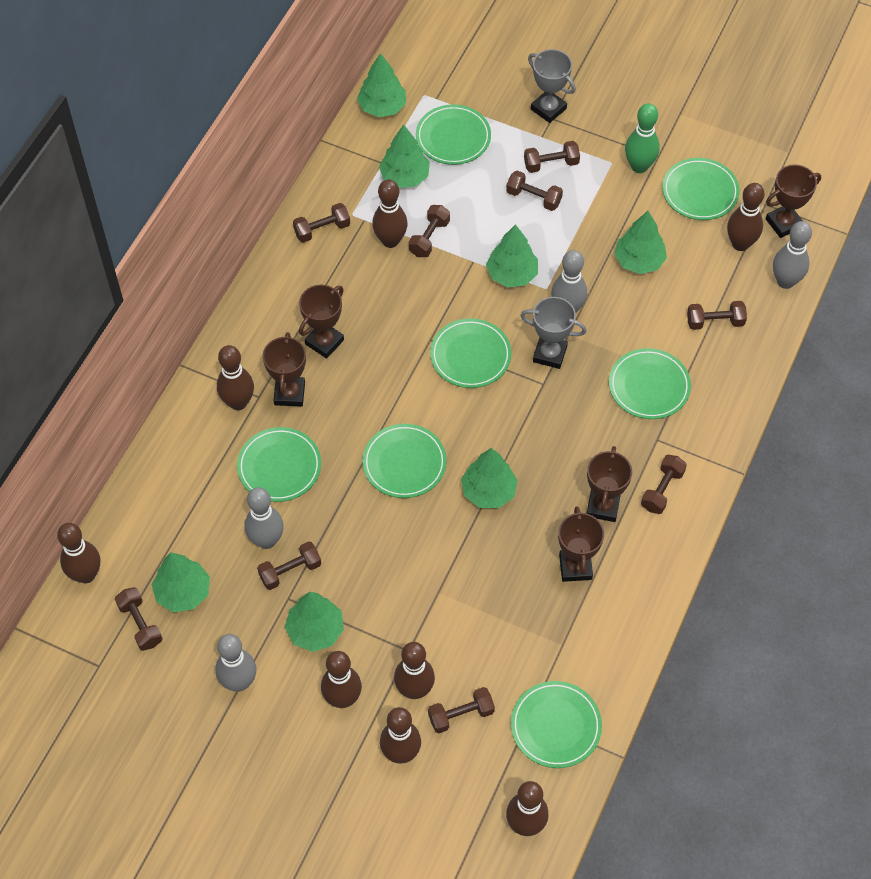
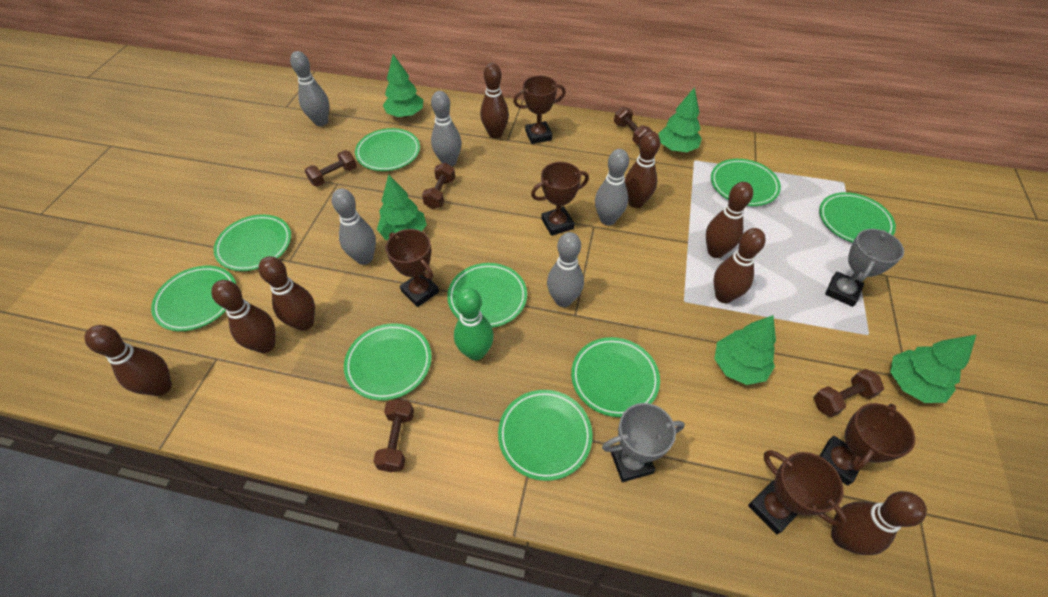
brown dumbbell: [115,587,163,651] [257,541,321,590] [293,203,350,243] [409,205,450,257] [428,687,495,733] [506,171,563,211] [524,141,580,173] [641,455,687,514] [687,301,747,330] = 9 -> [304,150,357,187] [373,399,414,472] [422,163,455,209] [614,107,652,145] [814,369,884,417] = 5
green plate: [237,427,321,502] [362,424,447,498] [416,104,491,165] [430,318,512,388] [511,681,602,768] [609,348,691,419] [662,158,740,220] = 7 -> [151,265,236,331] [214,214,291,271] [344,323,432,400] [355,128,420,171] [447,263,527,328] [498,390,593,481] [571,337,660,417] [711,159,781,206] [819,192,896,243] = 9
green tree: [152,552,210,612] [285,592,344,652] [357,53,406,117] [379,124,430,188] [461,448,518,508] [486,224,538,287] [614,211,667,274] = 7 -> [377,174,427,240] [383,54,423,117] [659,87,702,152] [714,315,776,385] [890,335,976,403] = 5
grey bowling pin: [216,634,256,691] [245,487,284,549] [551,250,587,312] [773,221,812,289] = 4 -> [290,51,329,126] [332,188,376,265] [431,91,462,166] [547,232,584,307] [595,149,629,226] = 5

